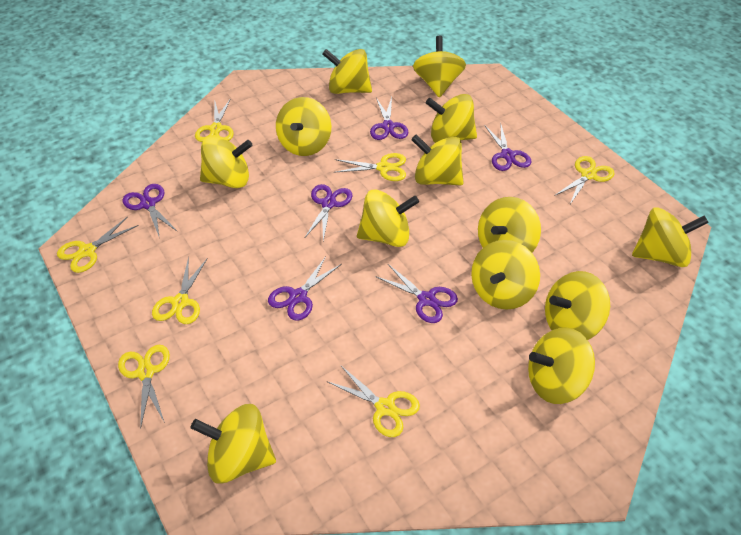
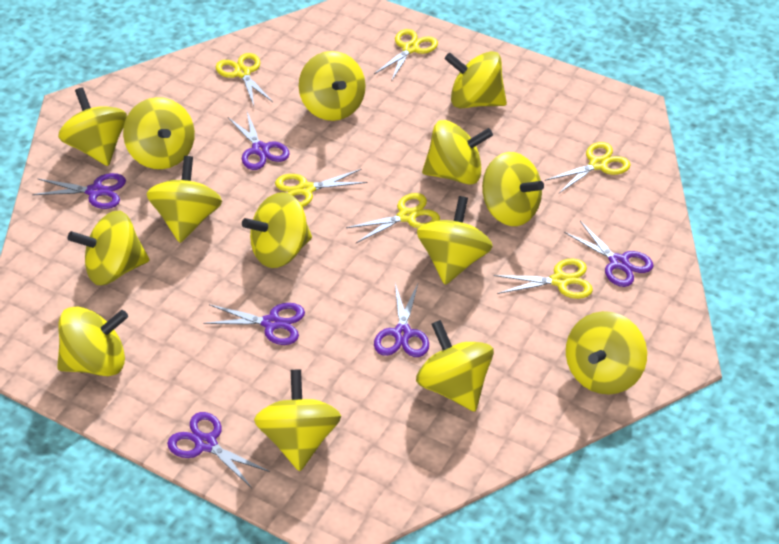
yellow scissors: [57,216,139,273] [118,345,170,429] [152,256,207,324] [195,98,234,142] [328,366,420,437] [334,153,406,181] [554,156,615,204] = 7 -> [216,53,273,106] [275,169,368,207] [346,193,440,243] [374,29,438,82] [494,259,593,299] [545,142,631,194] = 6
yellow spinning top: [191,404,276,484] [200,135,252,188] [276,97,331,156] [323,49,372,94] [357,189,419,247] [411,134,464,185] [413,36,466,98] [426,94,477,143] [471,240,540,310] [478,197,541,253] [528,327,595,404] [545,271,610,340] [632,207,709,267] = 13 -> [57,306,128,376] [58,87,127,166] [68,211,149,285] [123,97,195,169] [146,156,222,243] [242,192,312,268] [254,369,341,471] [299,51,366,121] [416,320,494,412] [417,196,493,285] [422,120,493,185] [444,51,507,108] [482,152,544,226] [566,311,647,395] = 14

